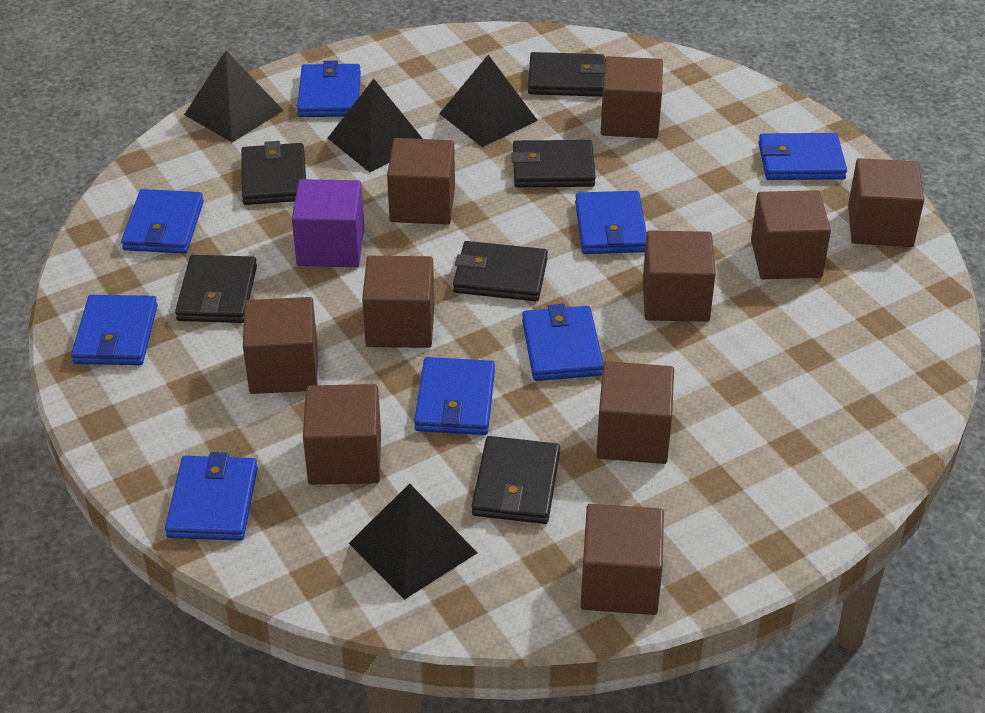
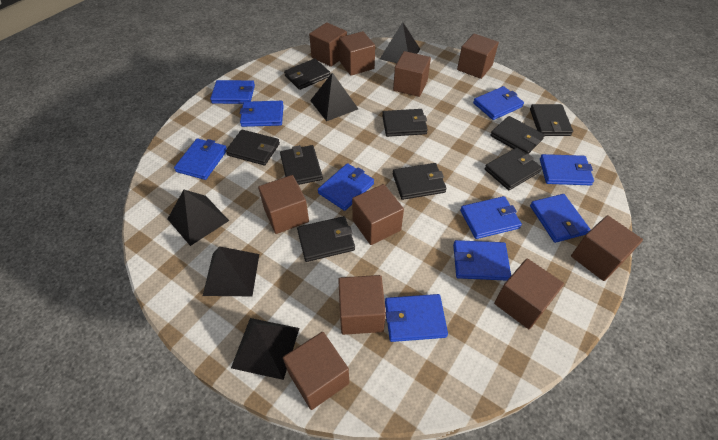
black pyramid: [184,51,284,142] [328,79,423,172] [349,483,477,600] [439,55,538,147] = 4 -> [168,190,229,246] [203,246,259,296] [231,318,299,380] [310,72,358,121] [380,22,420,63] = 5
black wallet: [175,255,257,323] [241,141,306,205] [453,241,548,301] [472,436,560,524] [511,140,596,187] [528,52,605,97] = 6 -> [226,130,280,166] [280,145,323,185] [284,59,330,90] [297,216,355,262] [382,109,428,137] [393,163,447,200] [485,148,542,190] [490,116,545,154] [530,104,573,136] = 9
blue wallet: [71,295,158,365] [121,189,204,254] [165,452,258,541] [297,61,361,117] [414,357,495,435] [522,304,604,381] [575,191,647,254] [758,133,847,180] = 8 -> [174,138,227,180] [210,80,255,104] [240,101,284,127] [318,163,374,211] [385,294,448,342] [453,240,511,281] [460,196,522,239] [473,86,524,120] [530,194,591,243] [540,154,594,185] = 10
purple cube: [292,179,364,267] = 1 -> none = 0

